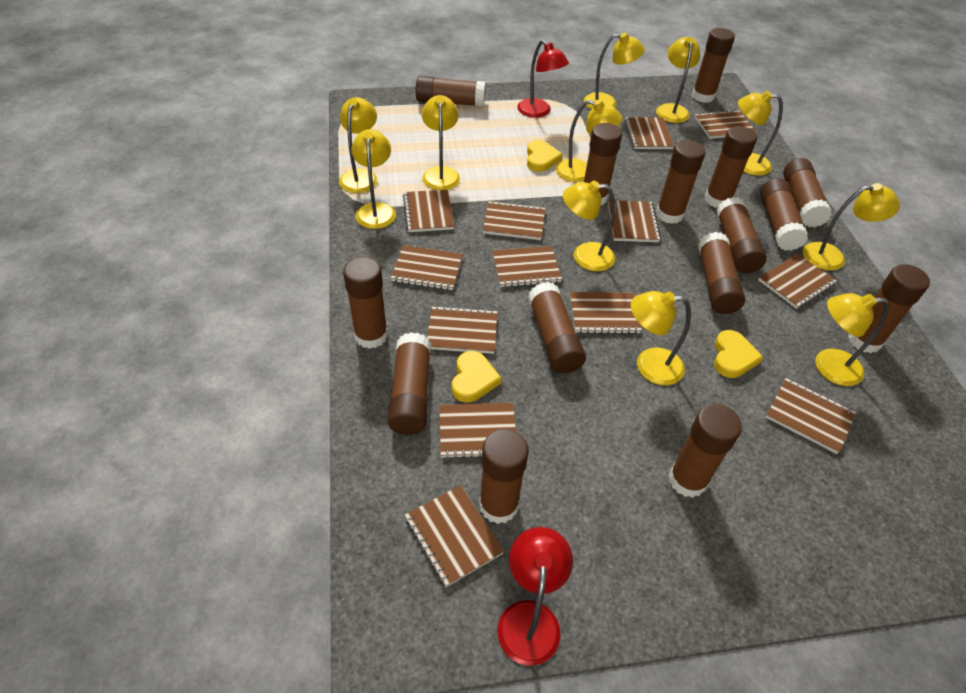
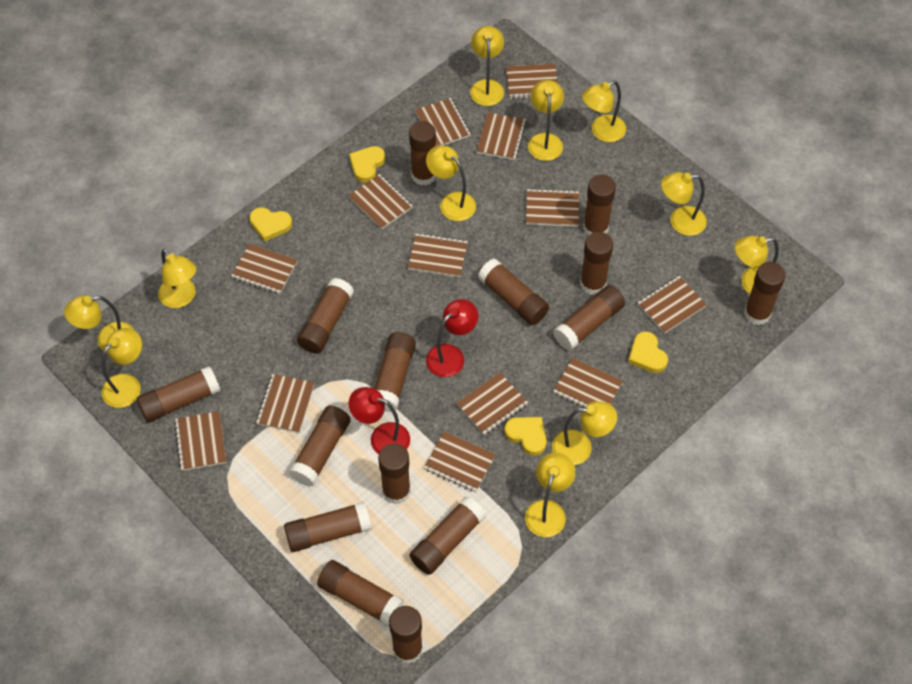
yellow heart: [452,351,501,402] [527,140,563,172] [714,330,763,378] = 3 -> [249,207,292,242] [349,146,386,182] [504,417,547,456] [628,331,668,373] = 4

